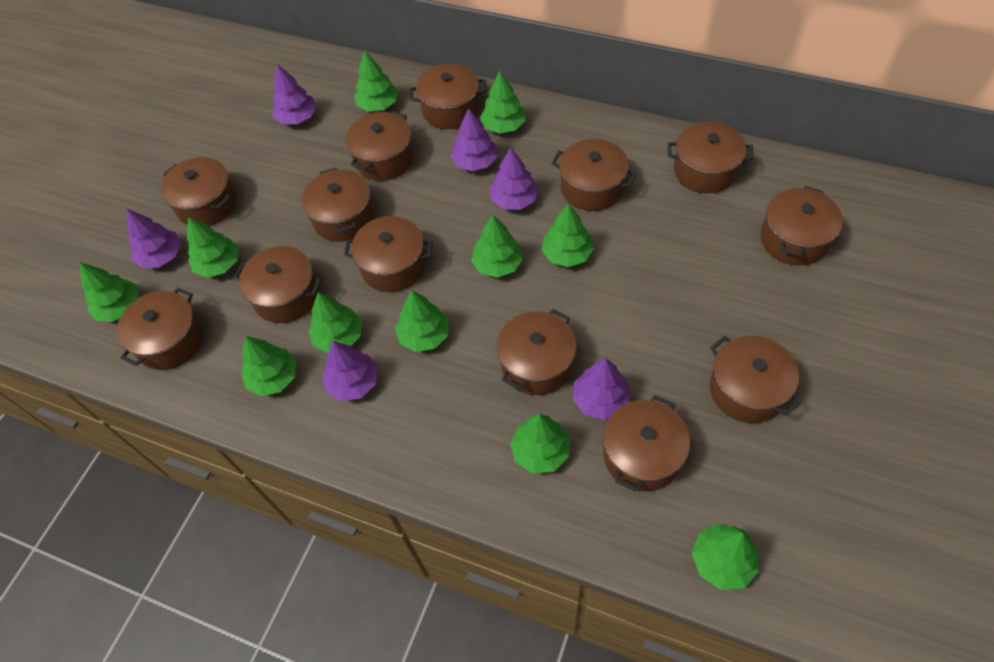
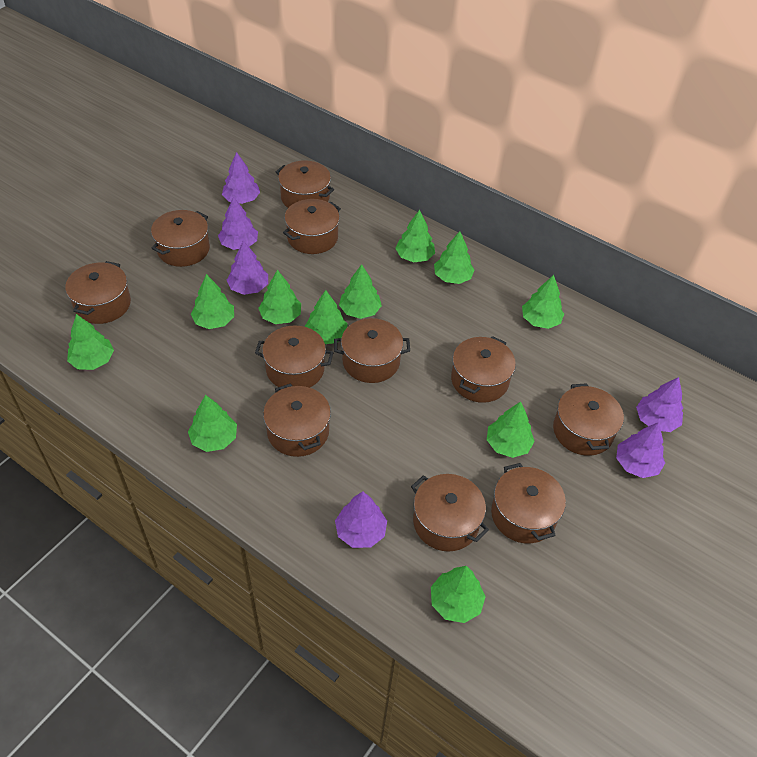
brown pot: [117,287,204,370] [161,157,237,226] [234,246,322,323] [302,168,375,242] [344,216,433,292] [346,111,414,181] [410,63,487,129] [497,309,576,395] [552,139,636,211] [603,395,690,492] [668,121,754,193] [710,336,801,423] [761,186,843,266] = 13 -> [65,261,131,324] [151,210,210,267] [255,325,334,388] [263,383,331,457] [276,161,334,208] [283,199,341,254] [334,318,410,383] [411,474,489,552] [451,336,516,403] [491,463,566,544] [553,383,624,456] = 11

